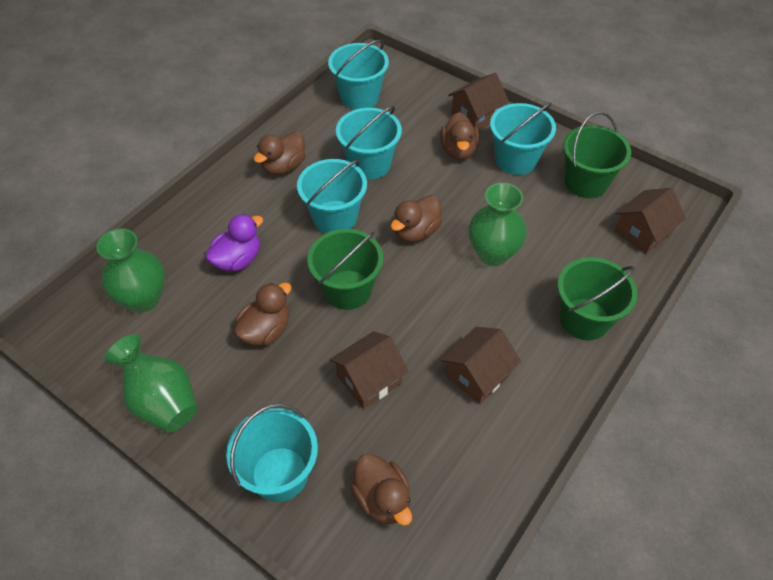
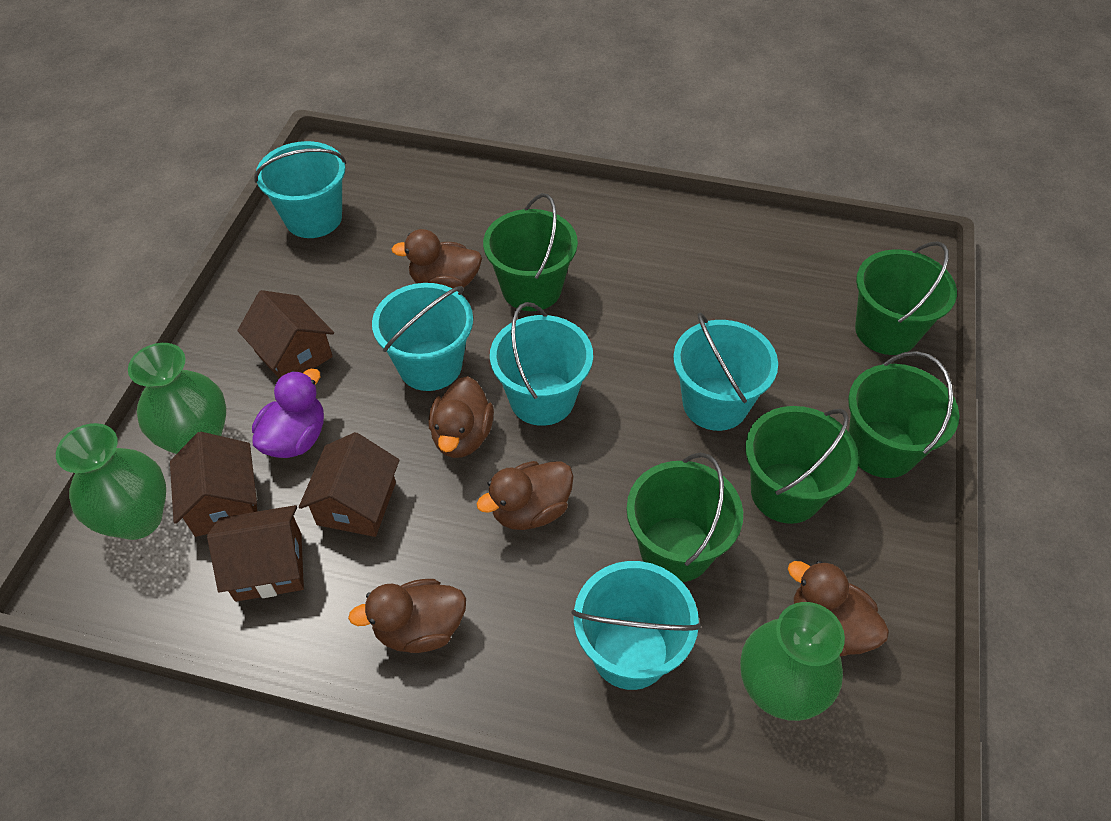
green bucket: [307,229,383,310] [558,257,637,340] [563,112,631,198] = 3 -> [483,193,578,311] [627,453,743,582] [745,406,859,524] [848,351,959,478] [855,241,957,355] = 5

